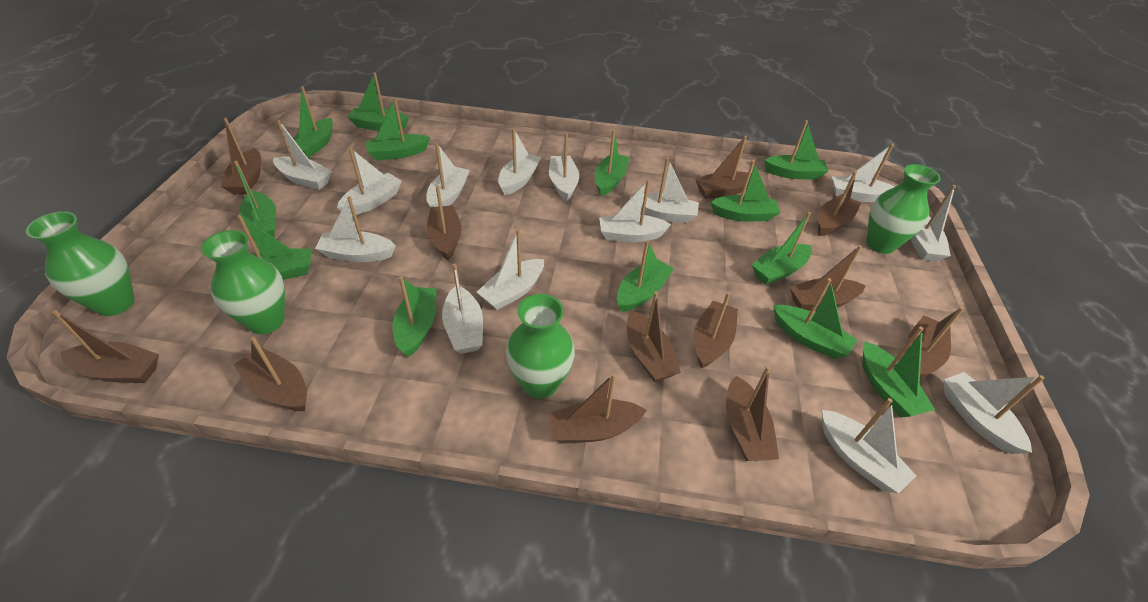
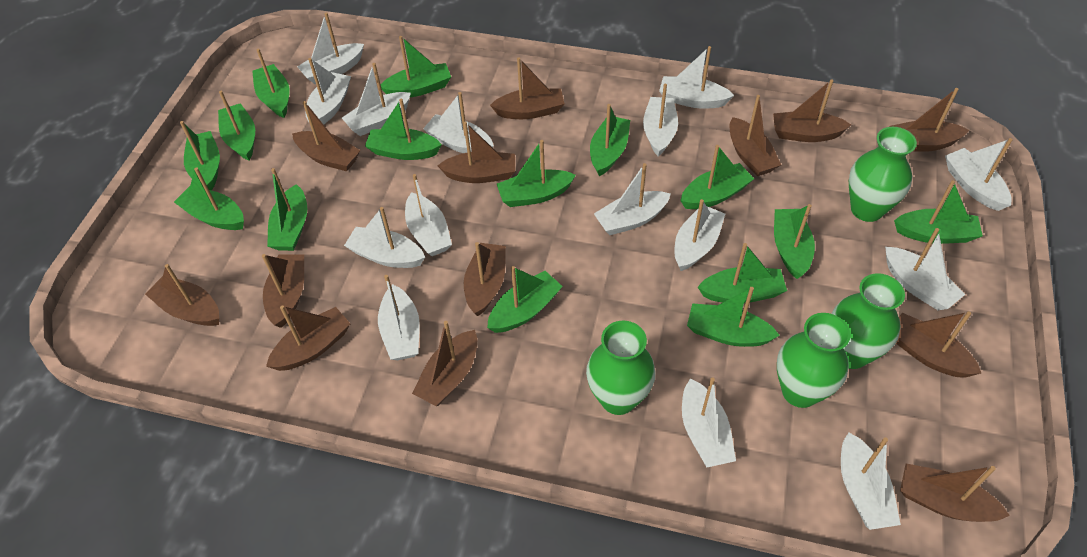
brown boat: [52,310,159,383] [221,118,261,195] [234,337,307,411] [427,186,462,260] [549,373,647,443] [627,291,681,382] [694,292,738,368] [695,136,751,199] [726,366,779,461] [790,245,866,311] [818,171,861,236] [907,307,964,377] = 12 -> [145,264,219,326] [262,254,304,328] [266,305,351,371] [292,101,361,171] [412,321,477,406] [438,121,515,183] [464,242,506,316] [490,58,565,119] [729,95,781,176] [773,79,851,142] [889,88,969,152] [896,311,981,378] [900,464,1010,522] = 13
green boat: [234,161,276,238] [237,215,312,280] [293,86,333,158] [347,73,409,131] [365,97,430,160] [392,276,437,357] [595,130,630,196] [617,240,674,312] [711,160,780,222] [752,212,812,284] [764,120,828,180] [773,278,857,359] [863,326,935,417] = 13 -> [174,167,244,230] [180,121,220,190] [218,91,255,161] [252,49,290,118] [267,168,307,251] [365,99,442,160] [381,36,451,97] [487,266,563,333] [497,140,576,207] [590,104,630,176] [680,145,754,209] [687,287,780,347] [698,243,787,303] [774,204,815,279] [894,180,983,244] = 15
white boat: [273,120,332,190] [315,196,396,262] [337,148,402,216] [426,143,470,207] [442,264,483,354] [477,229,544,310] [498,128,541,195] [549,133,579,201] [599,179,671,242] [630,158,699,223] [822,398,916,493] [832,143,895,202] [911,185,956,262] [944,372,1044,454] = 14 -> [297,12,364,84] [306,58,351,125] [342,63,411,136] [344,207,425,268] [378,275,420,360] [405,174,452,256] [423,92,494,153] [594,163,671,235] [643,84,678,156] [659,46,734,109] [675,199,725,271] [682,378,736,467] [841,432,901,530] [885,228,965,310] [945,138,1013,211] = 15

